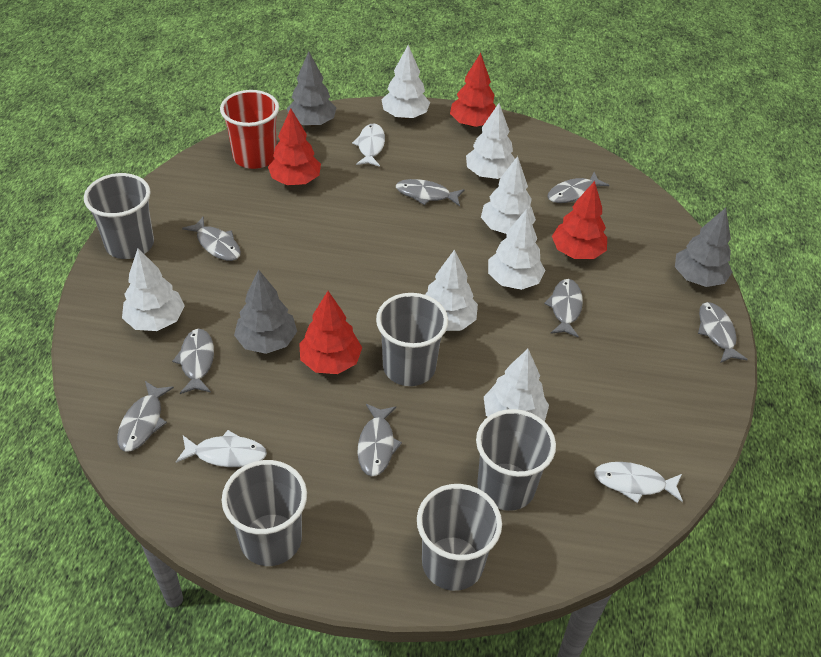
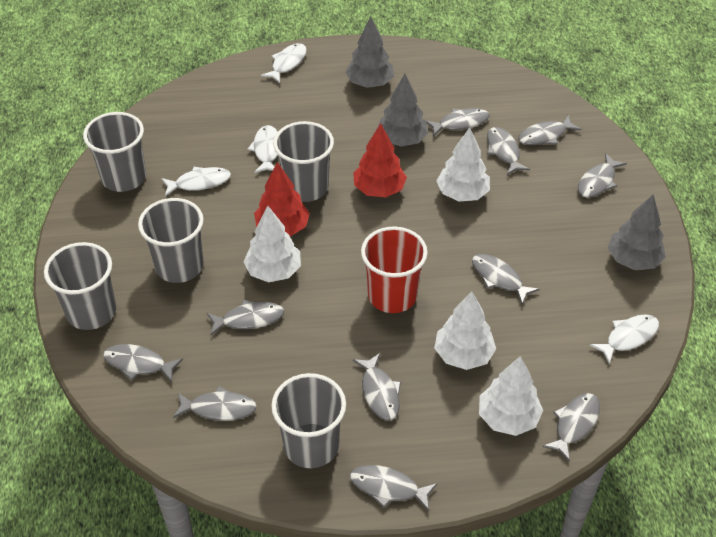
grey fish: [117,381,174,452] [172,329,214,394] [182,217,241,261] [357,404,402,476] [396,179,465,206] [544,279,583,338] [547,172,609,203] [698,302,748,363] = 8 -> [103,344,183,382] [173,386,257,421] [207,300,284,336] [350,465,437,511] [353,353,401,420] [425,108,489,137] [472,254,540,304] [487,127,530,175] [518,115,581,145] [542,393,600,462] [578,153,627,198] = 11
red tree: [268,108,321,185] [299,291,362,374] [450,53,496,127] [552,181,607,259] = 4 -> [254,162,310,236] [353,123,407,197] = 2
white fish: [176,430,267,467] [352,124,385,167] [594,462,683,503] = 3 -> [161,167,231,196] [247,125,278,173] [261,43,307,83] [590,314,659,364] = 4
white tree: [122,248,185,331] [382,45,430,119] [425,249,478,331] [466,103,515,179] [481,156,536,234] [484,349,549,422] [488,209,545,290] = 7 -> [244,206,301,282] [434,291,496,370] [437,127,490,202] [479,356,543,436] = 4

